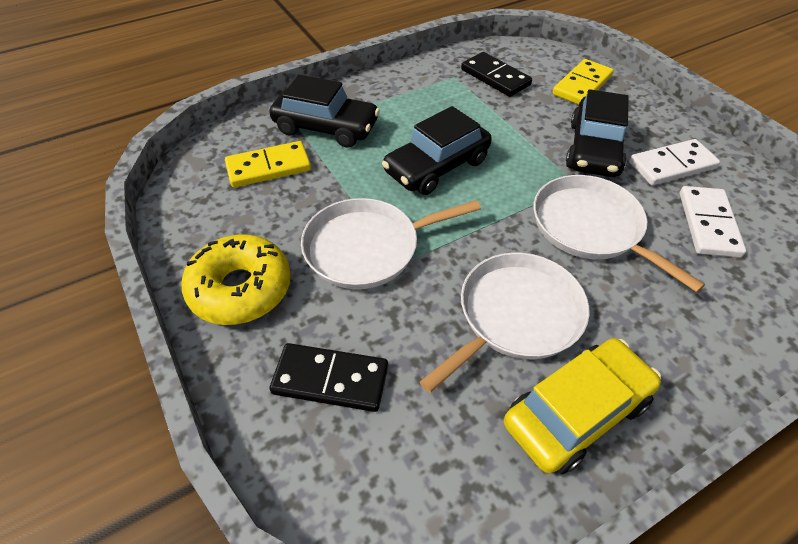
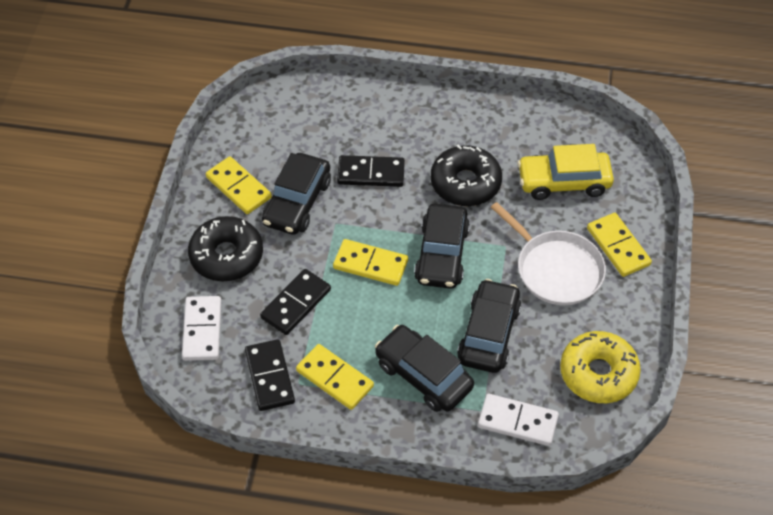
black car: [269,75,380,147] [382,106,492,195] [566,89,629,177] = 3 -> [262,153,331,235] [375,325,474,412] [414,204,470,289] [457,279,522,373] = 4
black domino: [270,343,388,412] [461,52,532,97] = 2 -> [245,339,295,411] [260,269,331,335] [337,155,405,187] = 3
black donut: none = 0 -> [188,216,263,281] [431,145,502,206] = 2
white pan: [301,198,481,289] [420,252,589,393] [534,175,705,293] = 3 -> [491,202,606,305] = 1
yellow domino: [225,141,311,187] [552,59,614,105] = 2 -> [206,156,272,214] [296,344,374,410] [333,239,408,286] [587,213,652,277] = 4

